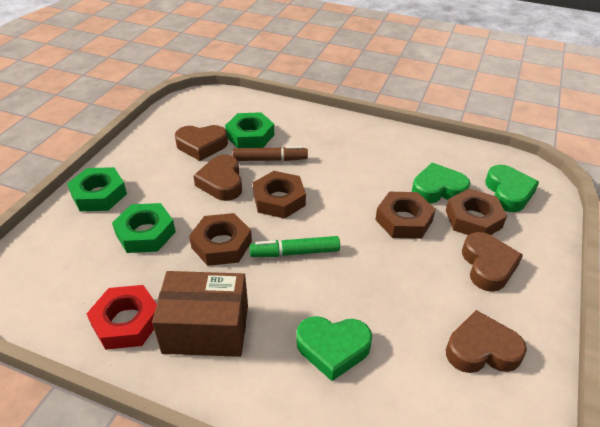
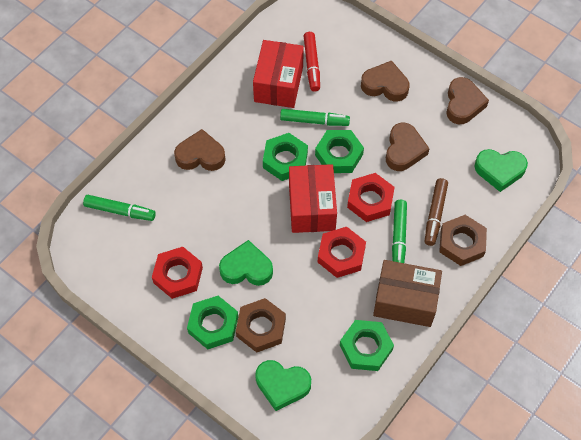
brown nut: [189,213,252,266] [253,171,306,219] [375,192,436,239] [446,189,507,235] = 4 -> [236,298,286,352] [439,215,487,266] = 2
green marker: [250,236,340,257] = 1 -> [83,195,156,221] [280,109,350,126] [392,200,407,263] = 3
green nut: [67,167,127,211] [112,203,176,253] [225,112,274,148] = 3 -> [187,296,238,349] [263,133,308,181] [315,130,364,173] [340,320,394,371] = 4
red box: none = 0 -> [253,40,304,108] [289,164,337,233] = 2
red marker: none = 0 -> [304,32,320,92] = 1
red nut: [87,285,157,350] = 1 -> [152,247,203,299] [318,227,366,278] [347,173,395,222] = 3

